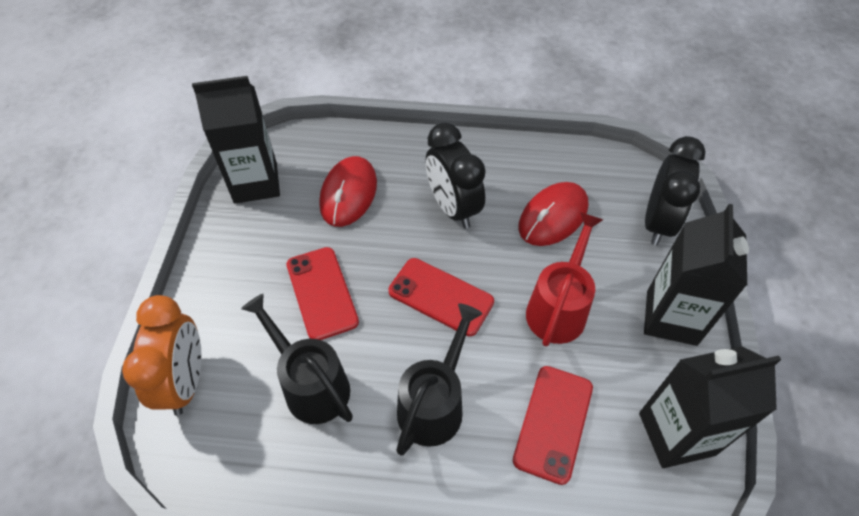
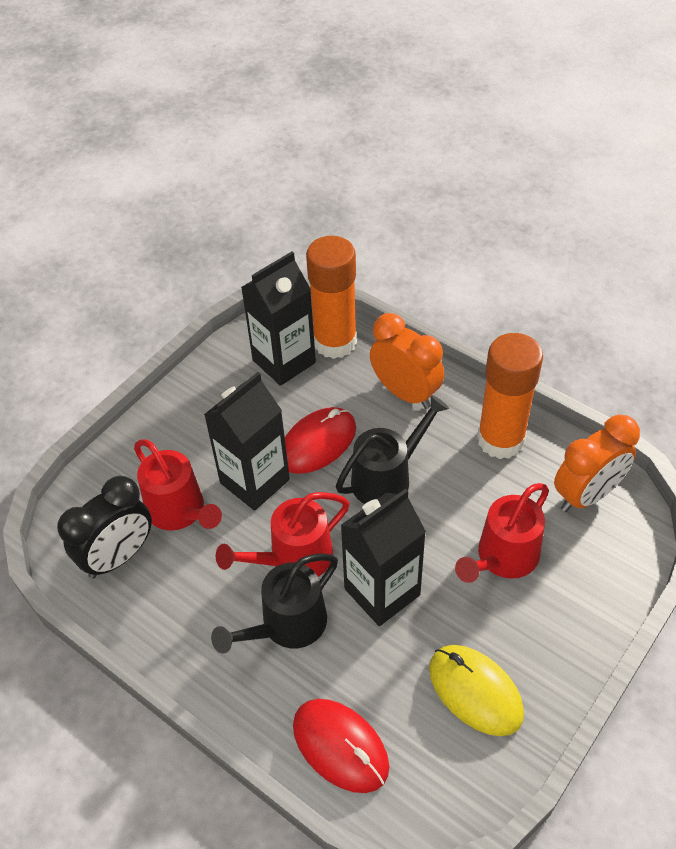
black clock: [426,123,486,229] [645,136,705,245] = 2 -> [57,476,152,579] = 1
orange clock: [122,295,202,416] = 1 -> [370,313,444,409] [554,415,640,512] = 2
orange glue stick: none = 0 -> [306,236,357,359] [477,333,543,459] = 2
red phone: [286,247,359,340] [388,258,494,336] [513,366,593,485] = 3 -> none = 0
red watering can: [526,212,603,346] = 1 -> [134,439,222,531] [216,492,350,577] [455,483,549,583] = 3
yellow mouse: none = 0 -> [429,645,524,736] = 1

